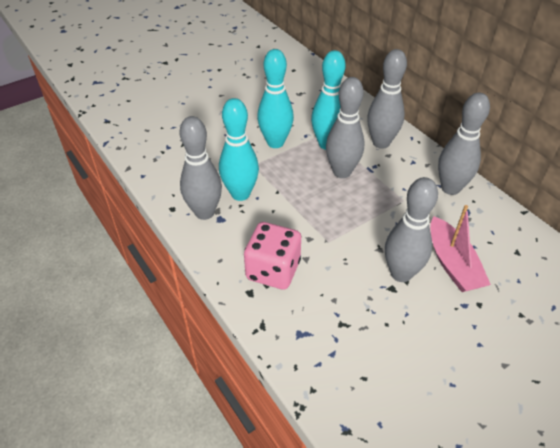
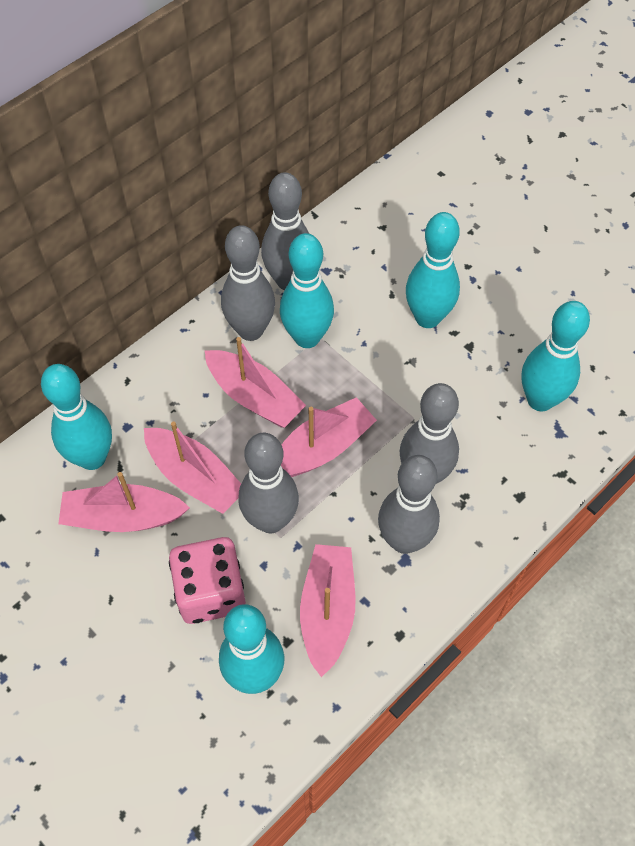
pink boat: [430,205,491,292] = 1 -> [58,472,190,532] [144,421,241,514] [205,337,306,428] [281,397,377,477] [300,544,356,677] = 5
turquoise bowling pin: [219,98,259,201] [257,49,294,148] [311,50,346,150] = 3 -> [41,364,112,470] [219,604,284,694] [280,233,334,348] [406,212,460,328] [521,301,590,411] = 5

